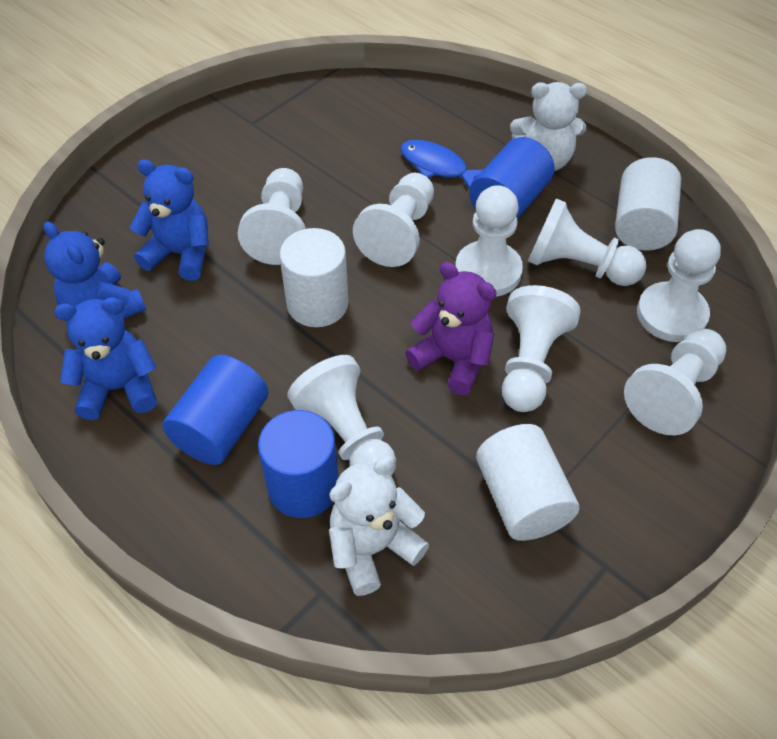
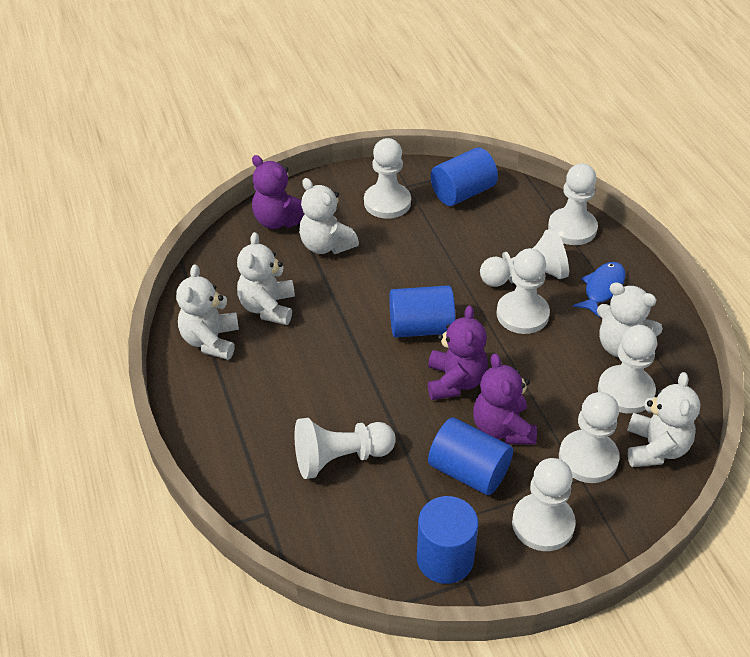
blue cylinder: [162,355,268,465] [258,410,339,518] [469,137,555,219] = 3 -> [389,285,455,338] [417,496,478,584] [428,417,513,495] [431,147,498,206] = 4
blue teddy bear: [43,221,146,319] [54,297,157,420] [130,159,209,281] = 3 -> none = 0
purple teddy bear: [405,262,496,395] = 1 -> [252,155,304,229] [428,305,488,400] [473,353,537,445] = 3
white cylinder: [280,228,349,327] [476,424,579,541] [615,157,681,251] = 3 -> none = 0
white teddy bear: [329,456,429,596] [510,82,587,171] = 2 -> [176,264,239,360] [237,232,295,325] [299,178,359,254] [597,282,663,357] [627,372,700,467] = 5

